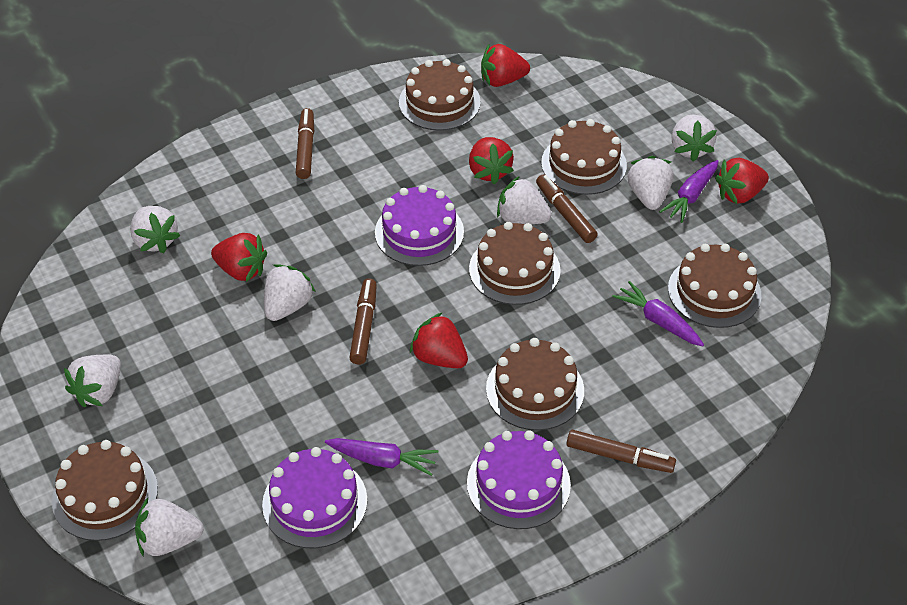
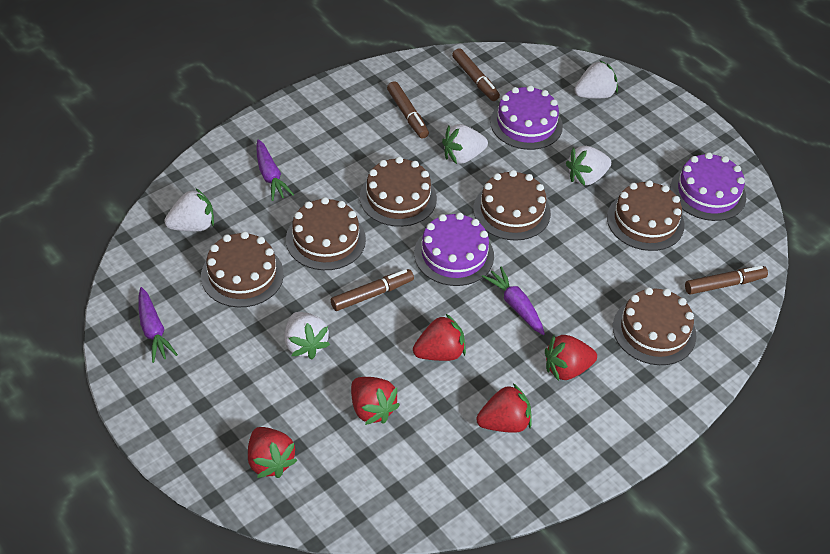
white strawberry: [64,355,121,407] [130,206,181,253] [135,498,204,556] [264,264,315,321] [497,176,552,224] [627,156,673,210] [671,114,717,162] = 7 -> [164,188,214,231] [284,312,330,359] [442,124,488,164] [566,146,611,186] [574,60,618,99] = 5

